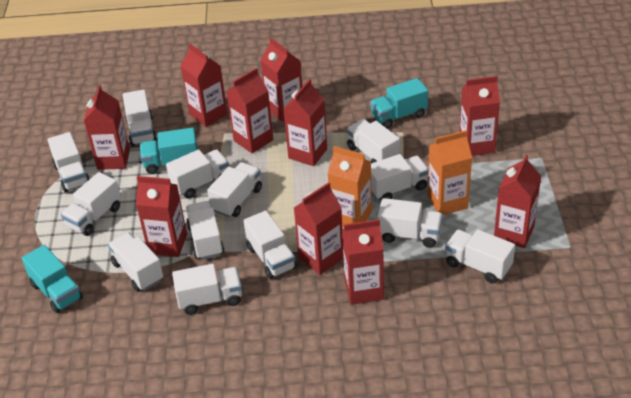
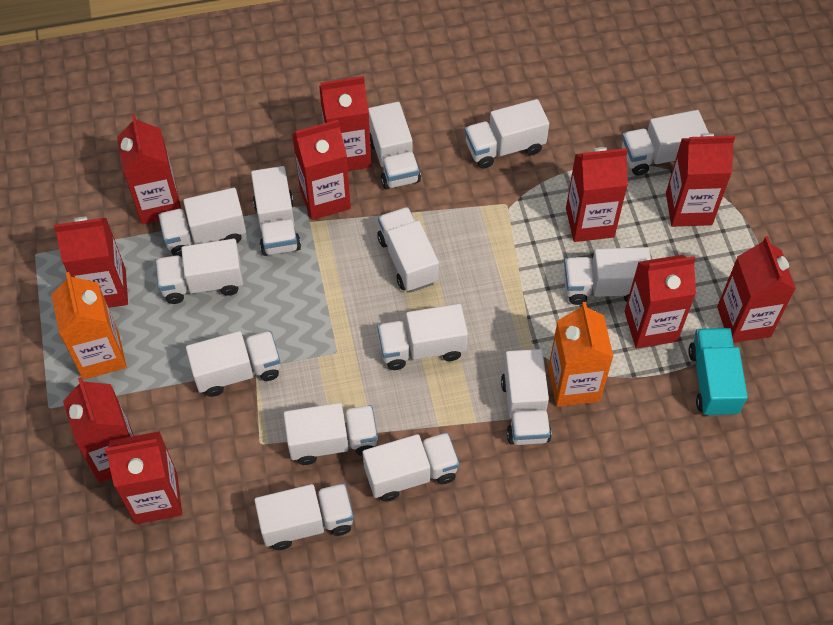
turquoise truck: [22,245,83,313] [140,128,198,174] [370,78,428,129] = 3 -> [688,328,748,417] = 1
white truck: [48,132,90,192] [61,172,121,236] [108,233,163,292] [123,89,157,146] [166,149,229,199] [172,264,242,315] [186,201,224,260] [207,162,262,217] [243,211,296,279] [346,119,400,163] [371,154,428,200] [378,198,443,248] [445,229,515,283] = 13 -> [155,239,243,304] [158,188,246,257] [186,331,280,397] [251,166,301,256] [254,483,354,550] [284,403,378,465] [363,433,459,502] [368,102,421,190] [377,207,439,292] [378,304,468,370] [465,99,549,169] [501,349,552,445] [564,247,651,305] [622,110,709,176] = 14

